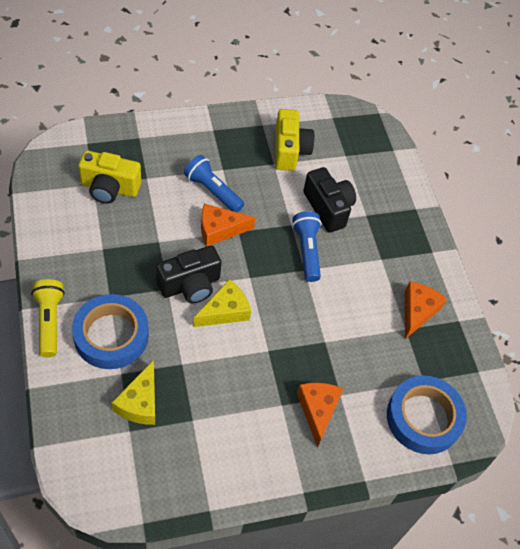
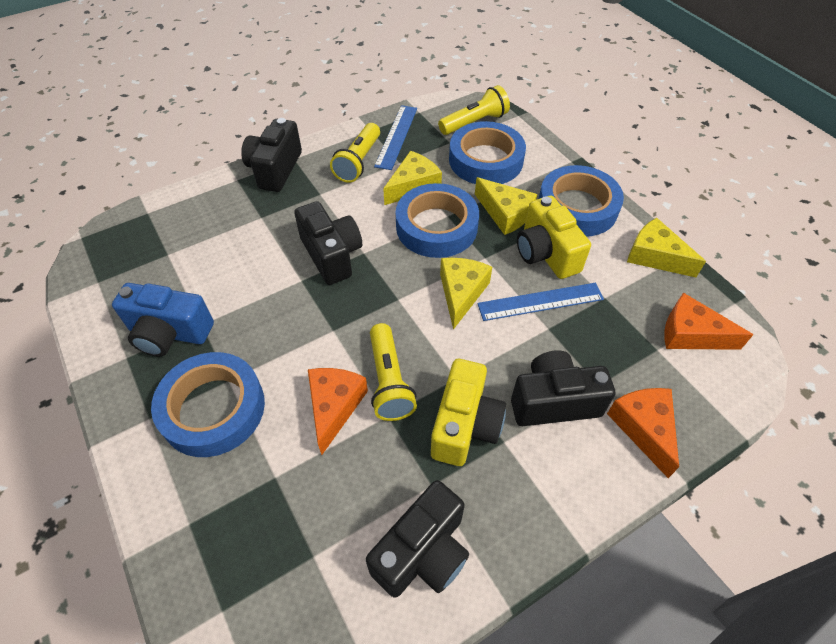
black camera: [156,245,222,303] [303,167,356,233] = 2 -> [241,118,302,192] [294,201,362,285] [366,480,469,598] [511,350,615,426] = 4
blue camera: none = 0 -> [112,283,214,357] = 1
blue flashlight: [184,155,244,213] [292,211,321,282] = 2 -> none = 0
blue ruler: none = 0 -> [374,105,417,170] [477,283,604,321] = 2
blue tape: [72,294,149,369] [387,375,467,454] = 2 -> [151,352,265,457] [396,183,479,258] [449,121,526,184] [539,165,624,237] = 4
yellow cheese: [112,360,155,425] [193,279,251,327] = 2 -> [383,151,442,205] [440,258,492,330] [475,177,537,235] [627,218,706,277] = 4
yellow flashlight: [31,279,65,357] = 1 -> [330,123,380,183] [370,323,417,421] [438,85,510,135] = 3

